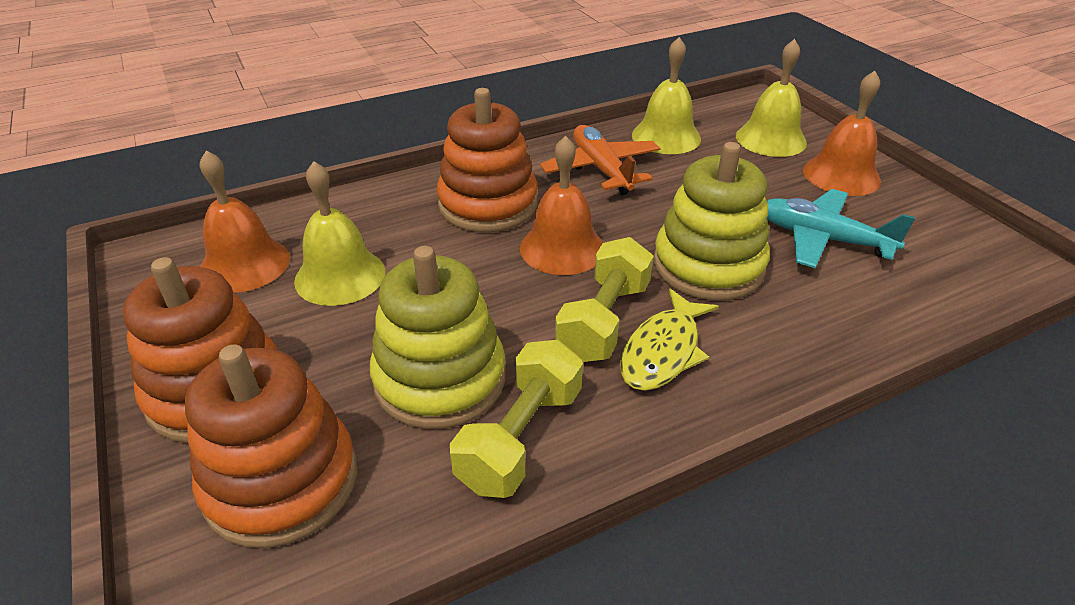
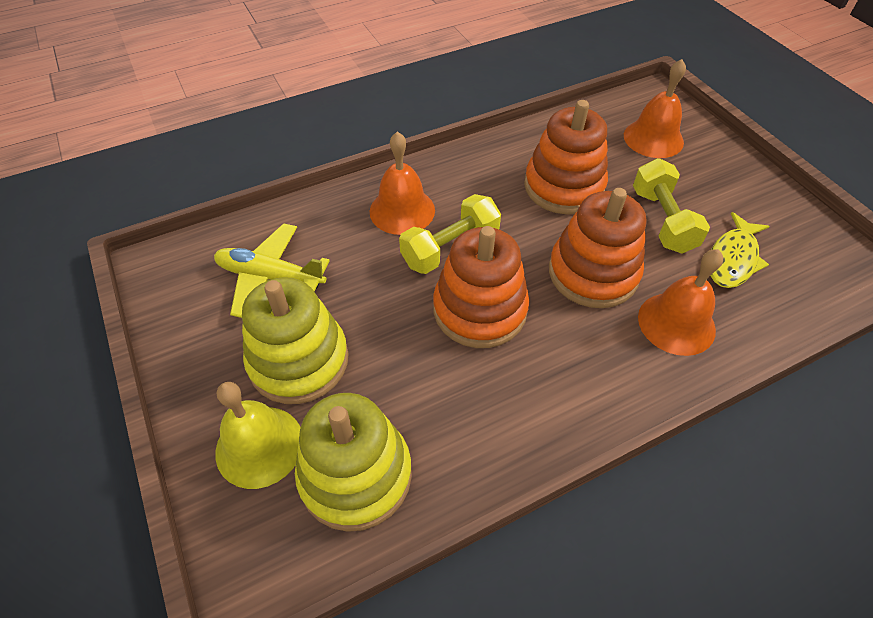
orange plane: [540,125,661,195] = 1 -> none = 0
turquoise plane: [767,189,916,268] = 1 -> none = 0
yellow bell: [294,161,385,306] [632,37,701,154] [736,39,807,157] = 3 -> [215,382,301,489] = 1
yellow plane: none = 0 -> [214,223,330,318] = 1

